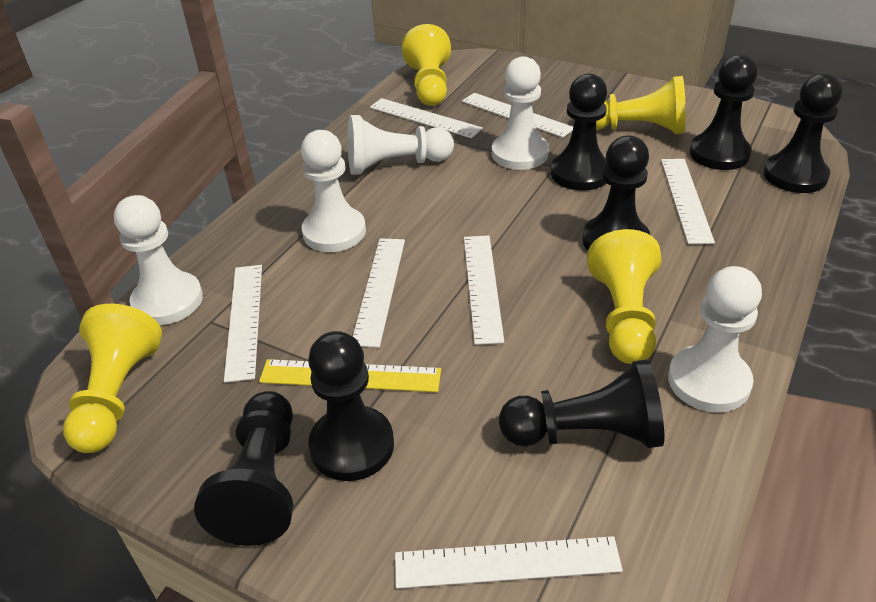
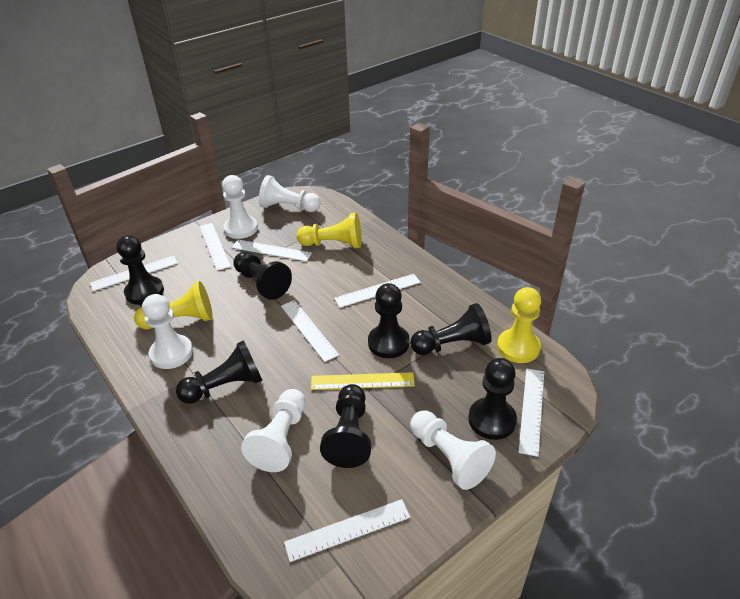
yellow pawn: [63,304,162,453] [402,24,451,106] [587,229,662,364] [596,76,686,134] = 4 -> [134,281,213,329] [297,213,362,248] [497,287,541,363] = 3

